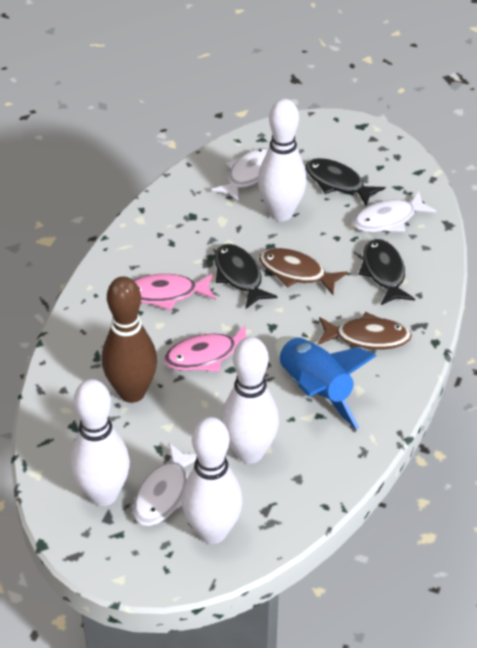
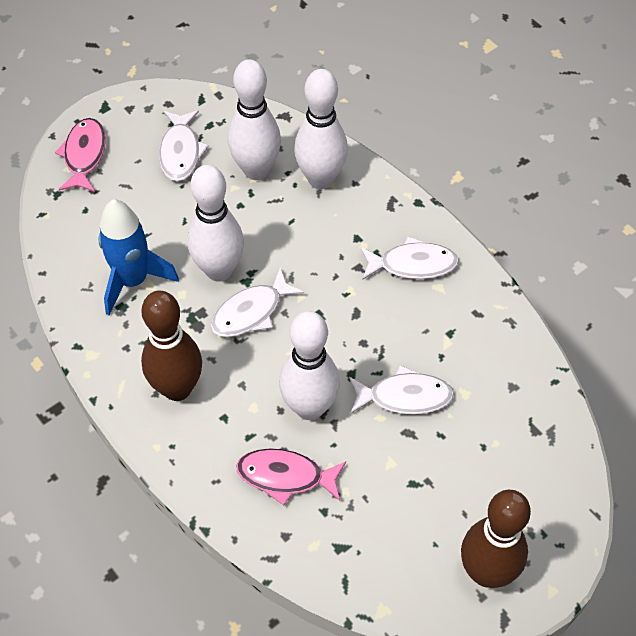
black fish: [214,244,278,309] [305,158,385,206] [358,239,415,305] = 3 -> none = 0
brown bowling pin: [102,277,157,403] = 1 -> [141,291,202,401] [461,490,531,588] = 2
brown fish: [259,248,348,295] [318,312,412,349] = 2 -> none = 0
white fish: [133,443,197,526] [211,148,268,202] [353,192,436,232] = 3 -> [159,110,209,181] [211,268,304,337] [349,365,454,414] [361,236,459,279] = 4

